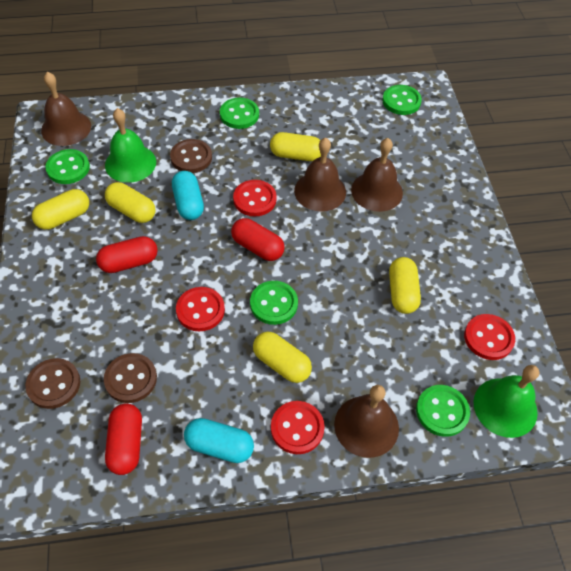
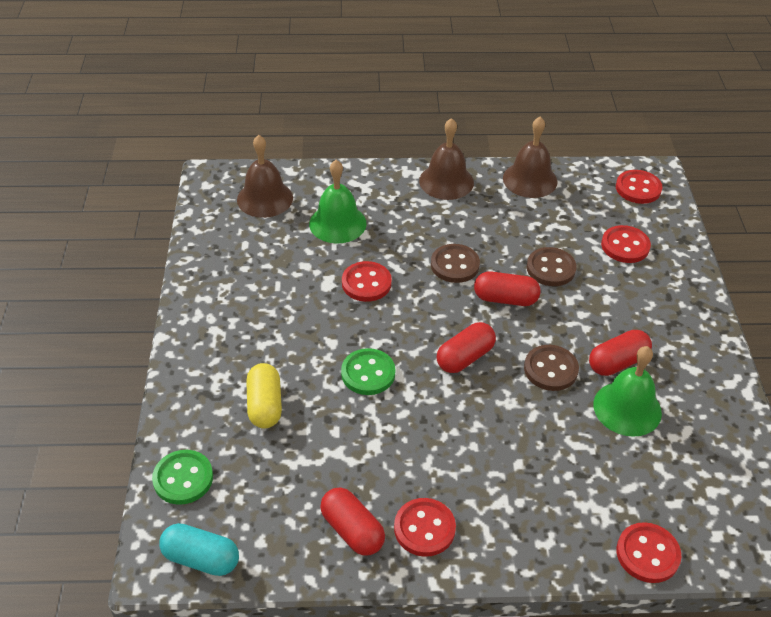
brown bell: [41,72,91,146] [294,138,346,212] [334,385,399,458] [351,138,403,212] = 4 -> [237,135,293,218] [419,118,474,200] [503,117,558,198] = 3
green button: [45,149,90,184] [220,98,259,129] [250,281,298,325] [382,85,422,115] [416,385,470,437] = 5 -> [152,450,213,505] [341,348,395,395] = 2
red button: [176,287,225,332] [233,180,277,216] [271,401,325,454] [464,314,515,360] = 4 -> [342,261,392,302] [394,498,456,557] [601,225,651,263] [616,170,662,204] [616,522,681,583] = 5
red capsule: [96,236,158,273] [105,403,142,475] [231,218,285,261] = 3 -> [320,488,385,556] [437,322,496,373] [474,271,541,306] [589,330,652,376] = 4
turquoise capsule: [172,171,204,220] [184,418,254,463] = 2 -> [159,523,239,576] = 1
yellow capsule: [32,189,89,230] [105,182,156,223] [253,331,312,383] [270,132,321,161] [389,257,421,314] = 5 -> [246,363,282,428] = 1

